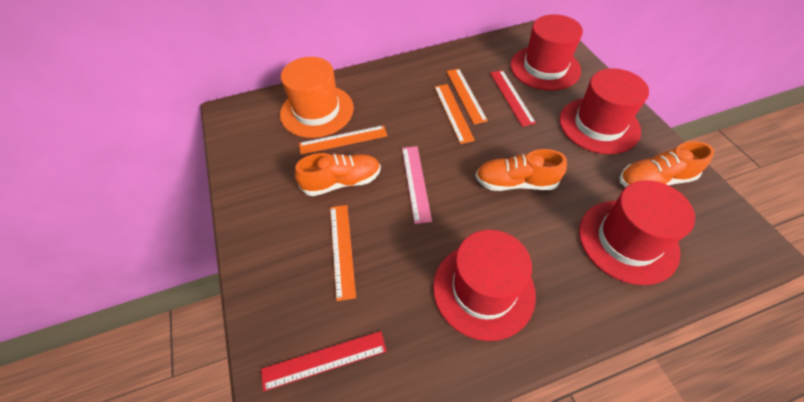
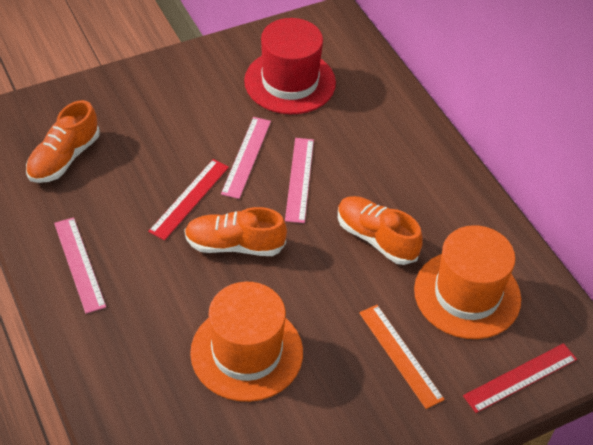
orange hat: [280,57,354,138] = 1 -> [190,282,303,402] [414,225,521,339] = 2
orange ruler: [299,125,387,155] [330,205,356,301] [434,84,475,144] [447,69,488,124] = 4 -> [359,305,445,409] = 1
pink ruler: [402,146,432,224] = 1 -> [54,217,106,314] [221,117,271,199] [285,138,314,223] = 3
red hat: [433,230,536,341] [510,14,583,91] [560,68,649,154] [579,180,695,285] = 4 -> [244,18,336,114] = 1

